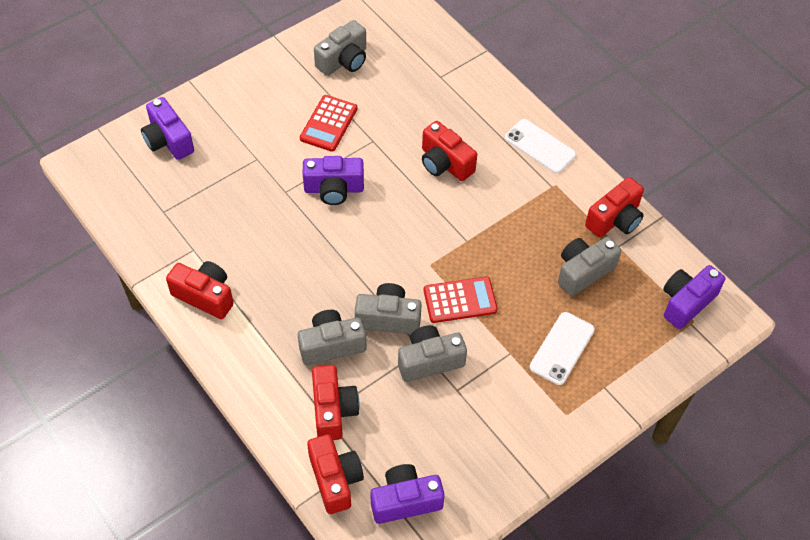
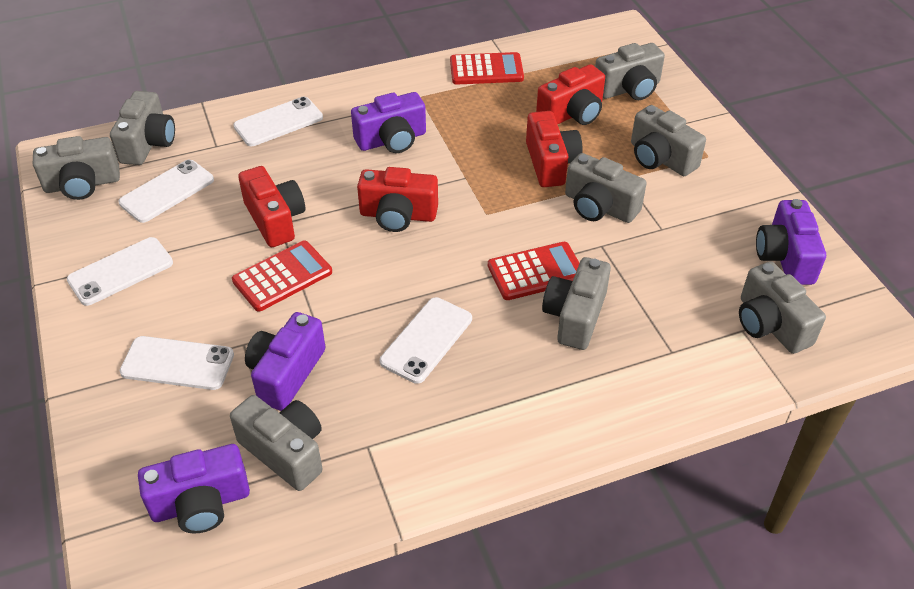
grey camera: [298,310,366,365] [314,20,366,76] [355,283,422,334] [398,325,467,382] [558,237,621,296] = 5 -> [33,136,120,200] [110,91,175,165] [230,395,322,491] [542,257,611,350] [565,153,647,223] [595,43,665,100] [631,105,706,176] [739,261,826,354] = 8
red calculator: [300,95,358,152] [424,277,498,323] = 2 -> [232,241,332,312] [450,52,524,85] [488,242,579,300] = 3
red camera: [166,261,234,319] [307,434,364,514] [312,365,360,440] [422,121,477,181] [585,177,644,237] = 5 -> [238,166,305,247] [357,167,438,232] [526,111,583,187] [536,64,605,125] = 4
white phone: [505,119,576,174] [529,312,595,385] = 2 -> [67,237,173,306] [118,160,214,223] [120,336,234,390] [233,97,323,146] [380,297,472,384] = 5

